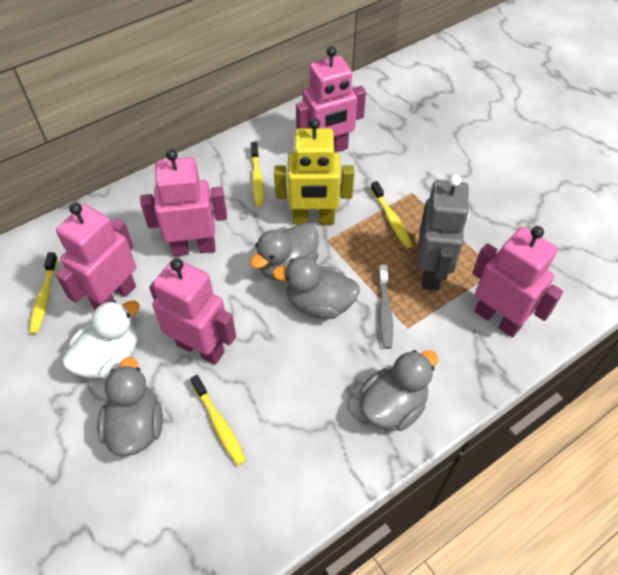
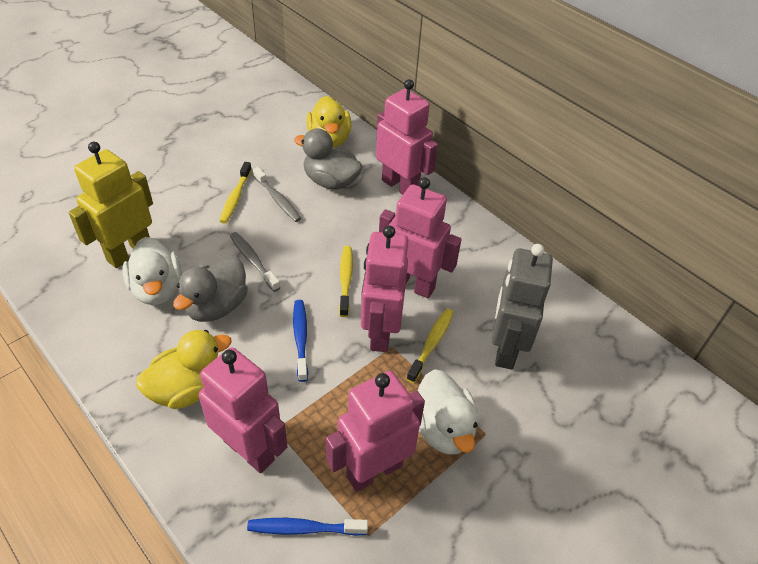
blue toothbrush: none = 0 -> [247,518,368,536] [293,300,308,382] = 2
grey duck: [97,357,163,456] [250,222,319,281] [272,256,360,319] [360,350,438,431] = 4 -> [173,256,248,322] [294,128,363,190] = 2
grey toothbrush: [378,265,393,349] = 1 -> [230,232,280,292] [253,167,301,222] = 2
white duck: [62,300,140,378] = 1 -> [122,237,182,305] [418,369,478,454] = 2
yellow duck: none = 0 -> [136,330,232,409] [306,96,351,148] = 2
yellow toothbrush: [29,252,58,334] [190,375,246,466] [251,142,264,207] [371,181,413,248] = 4 -> [220,162,252,224] [339,246,353,317] [406,309,454,383] = 3

